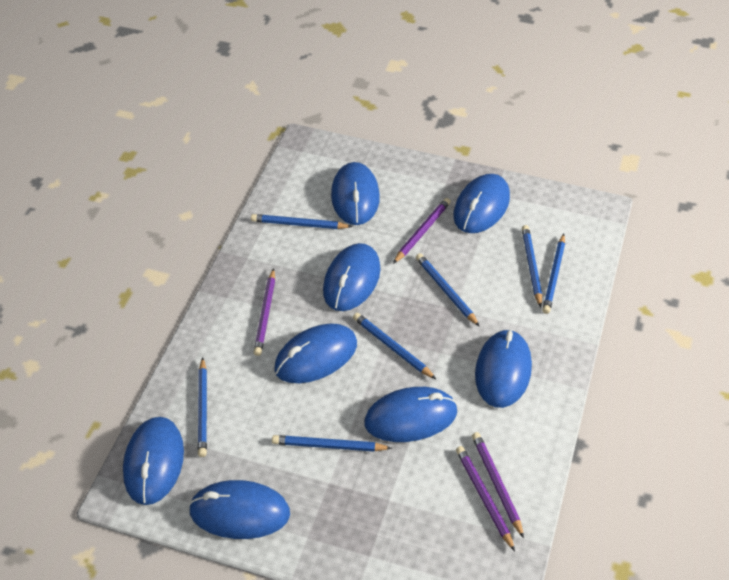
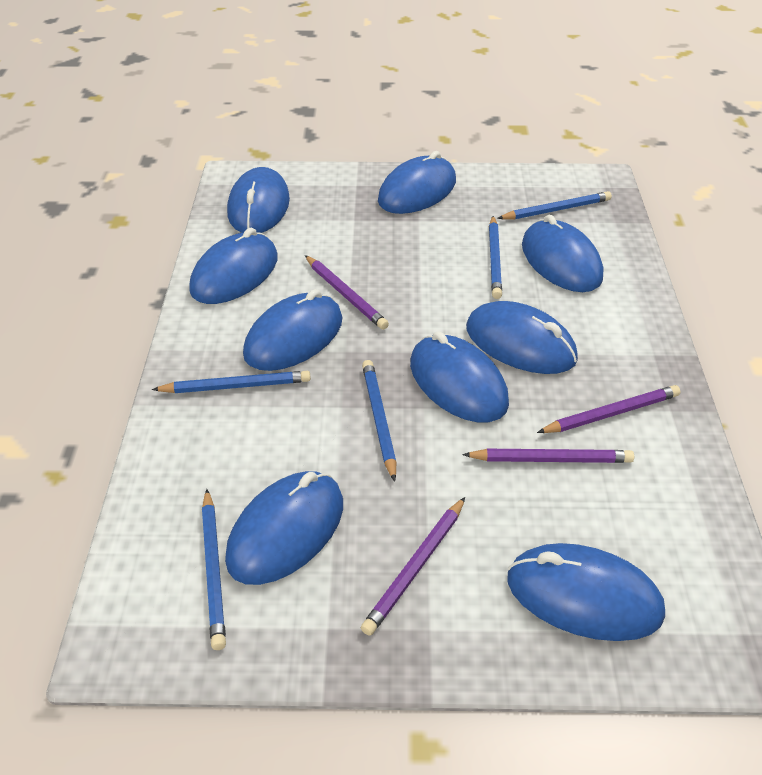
blue mouse: [123,417,184,505] [189,480,290,539] [274,323,357,383] [323,243,381,311] [331,162,380,225] [364,387,457,442] [453,174,510,233] [475,329,532,408] = 8 -> [189,228,278,304] [225,471,343,585] [227,167,290,233] [243,289,343,371] [378,151,456,214] [410,331,509,422] [466,301,578,374] [508,543,665,641] [522,214,603,292] = 9
blue pencil: [198,357,207,457] [251,214,352,229] [272,435,392,452] [353,313,436,379] [416,253,480,327] [522,225,542,308] [542,234,565,314] = 7 -> [152,371,311,393] [202,489,226,650] [362,360,396,482] [489,216,502,299] [497,191,612,220] = 5

